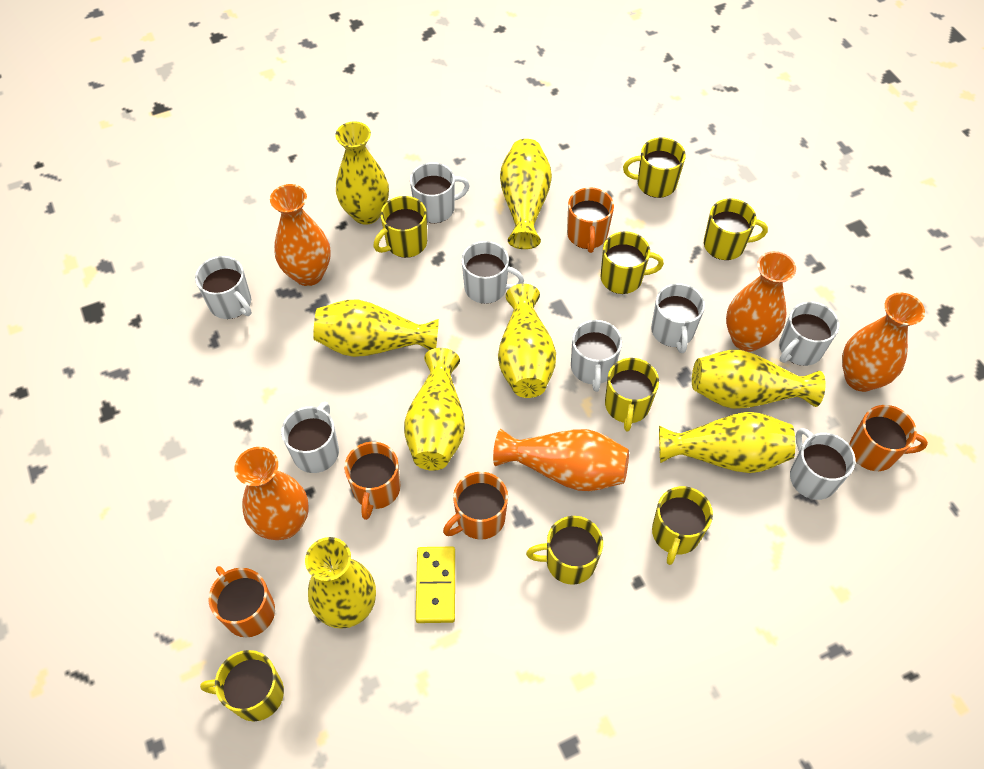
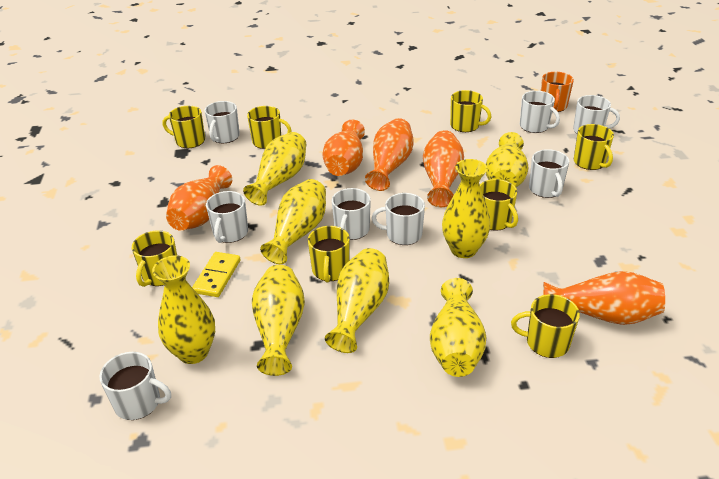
orange mug: [209,566,275,638] [344,442,400,520] [443,472,508,540] [567,187,614,253] [849,405,928,471] = 5 -> [541,72,574,112] = 1

